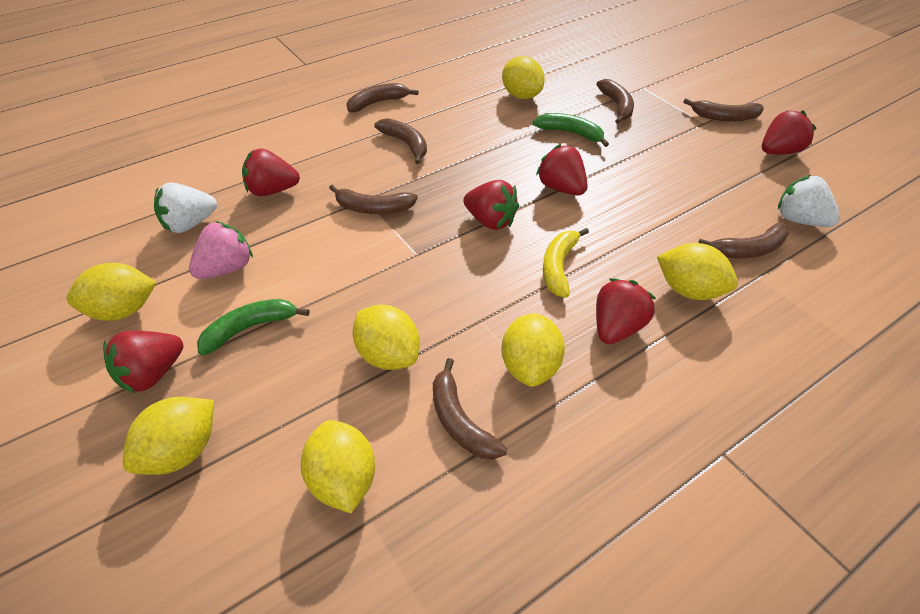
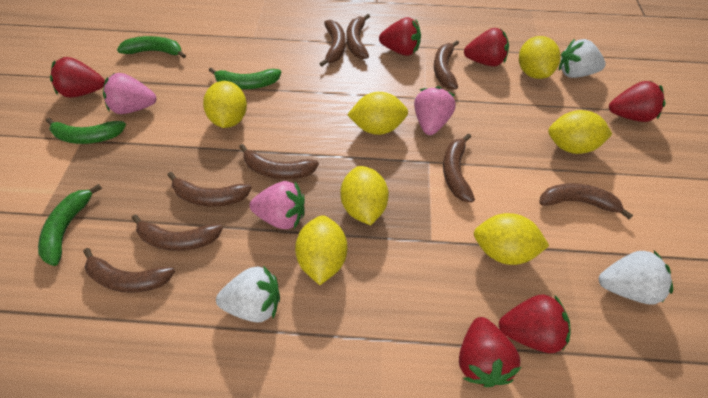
brown banana: [329,185,418,214] [347,83,419,112] [374,118,427,164] [433,358,507,459] [596,79,634,124] [683,98,764,122] [698,222,789,258] = 7 -> [83,248,175,293] [132,215,223,251] [168,172,252,207] [239,144,319,179] [319,20,346,67] [346,14,370,59] [434,41,459,89] [443,133,475,203] [539,183,633,219] = 9
green banana: [197,299,309,356] [533,113,609,147] = 2 -> [38,184,102,266] [46,118,126,144] [117,36,186,58] [209,68,281,89] = 4
pink strawberry: [189,221,253,279] = 1 -> [103,73,156,114] [250,181,305,229] [414,86,456,135] = 3
white strawberry: [154,183,217,233] [778,175,840,227] = 2 -> [216,266,280,323] [559,39,606,78] [599,251,673,305] = 3
yellow banana: [543,228,589,298] = 1 -> none = 0

